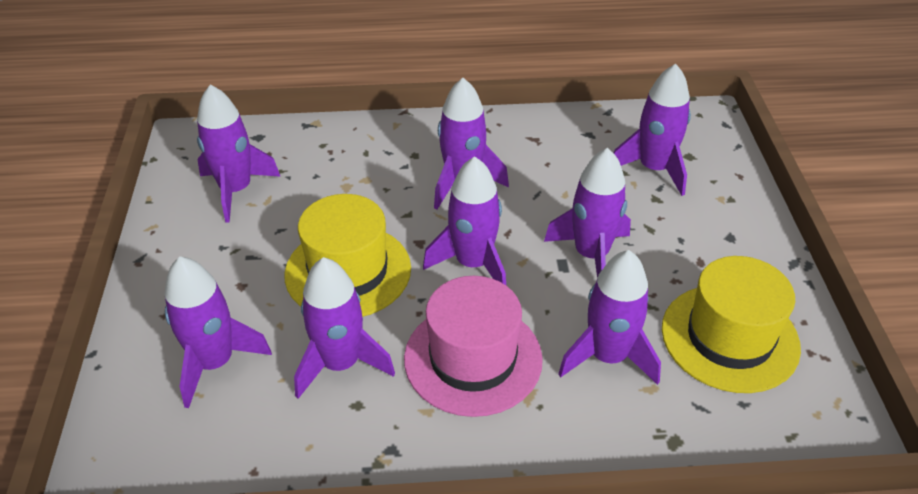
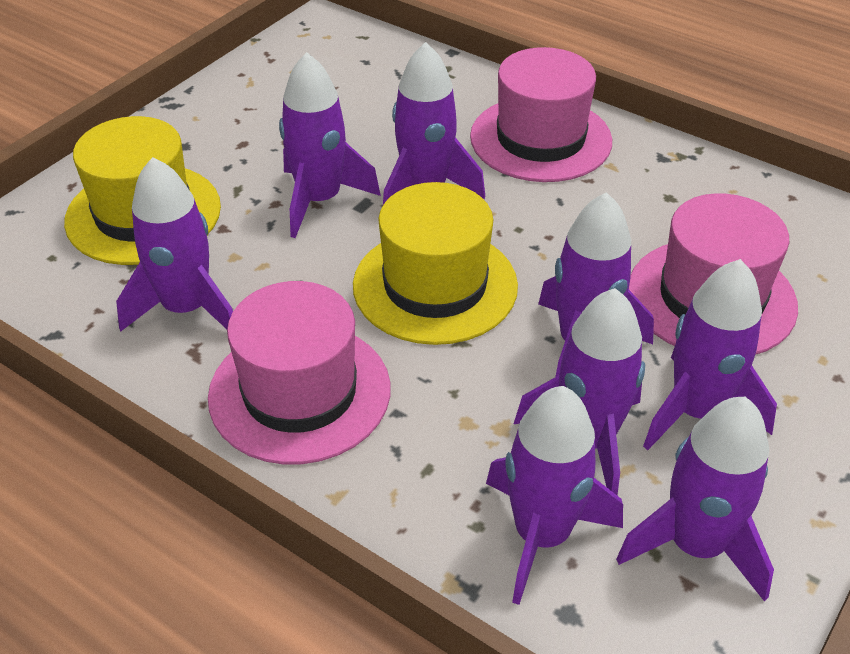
pink hat: [404,276,543,417] = 1 -> [208,281,391,465] [470,47,612,182] [629,193,798,355] = 3

